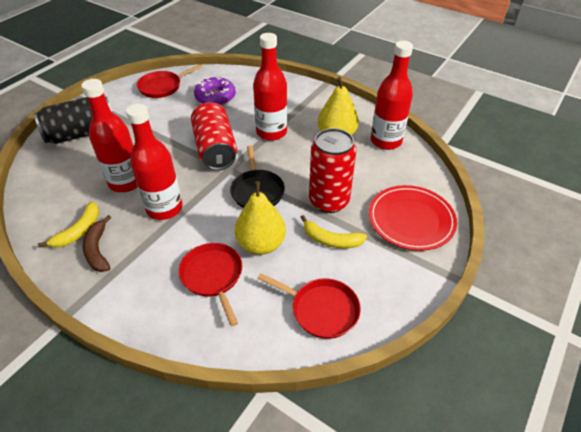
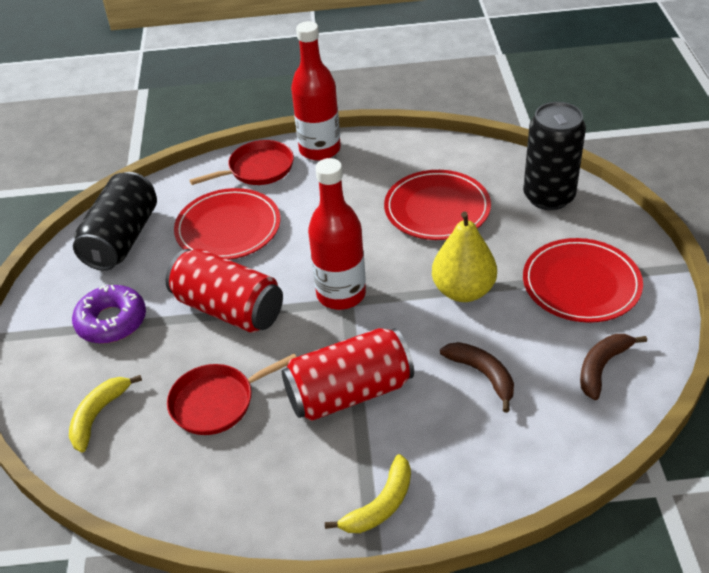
black can: [34,97,112,144] = 1 -> [73,172,157,271] [523,102,586,210] = 2
black pan: [230,145,285,208] = 1 -> none = 0
brown banana: [82,215,112,272] = 1 -> [440,342,514,412] [580,334,647,400] = 2
red bottle: [81,79,137,192] [126,104,183,220] [253,33,287,141] [371,41,413,150] = 4 -> [291,21,341,161] [308,158,366,310] = 2
red pan: [137,64,203,98] [179,243,242,326] [257,273,361,339] = 3 -> [167,354,296,435] [190,140,294,185] = 2
red plate: [369,185,457,251] = 1 -> [174,188,280,260] [384,170,491,240] [523,238,643,323] = 3
yellow pear: [235,181,286,255] [318,77,359,135] = 2 -> [432,211,497,302] = 1

